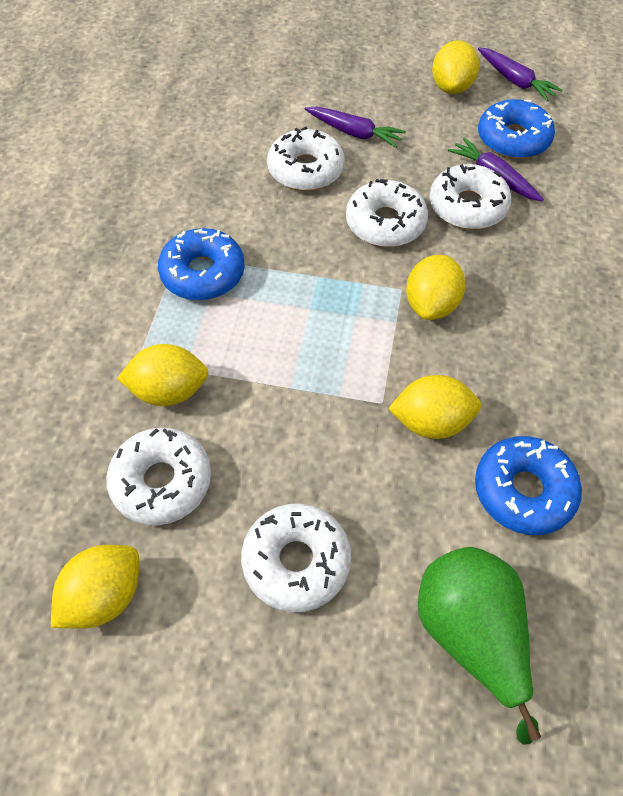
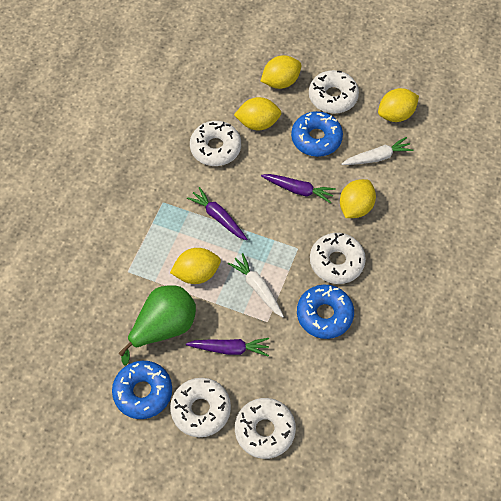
white carrot: none = 0 -> [228,253,284,317] [341,137,414,165] = 2

